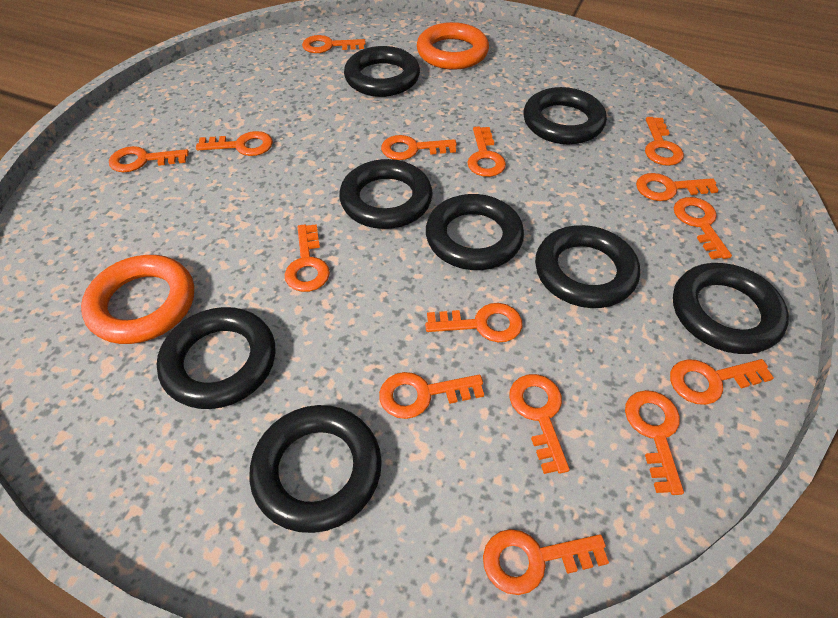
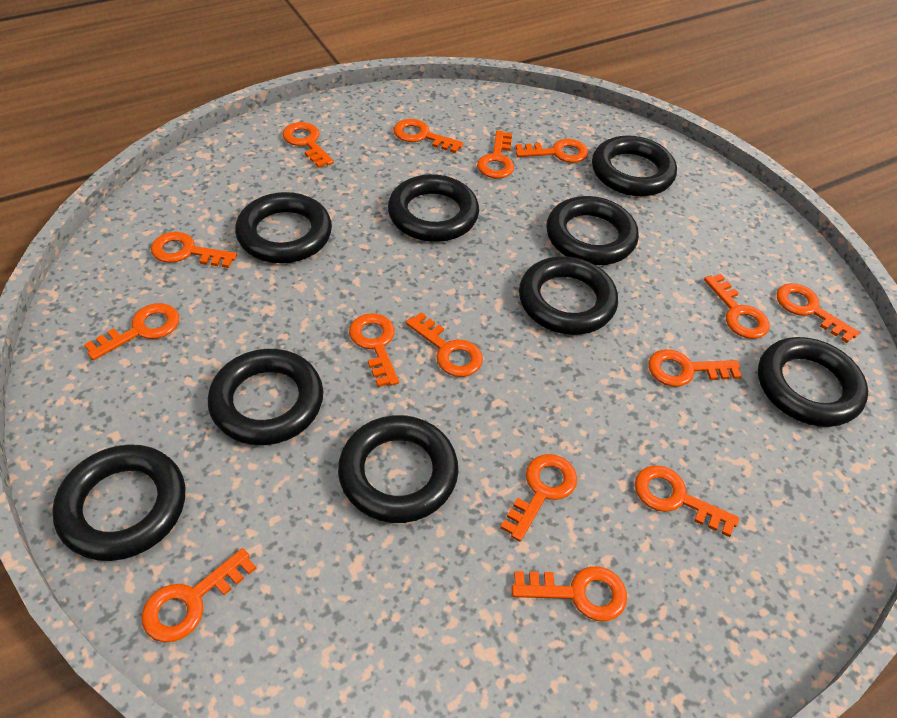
black ring: [157,307,275,409] [249,405,382,533] [339,159,433,229] [344,46,420,97] [426,194,524,270] [524,87,607,144] [535,225,640,308] [673,263,789,354] = 8 -> [52,444,185,561] [208,349,323,445] [235,192,332,263] [338,415,458,523] [388,174,479,242] [519,256,618,335] [547,196,639,265] [592,135,677,196] [758,337,868,427] = 9
orange ring: [81,255,194,344] [417,22,489,70] = 2 -> none = 0

